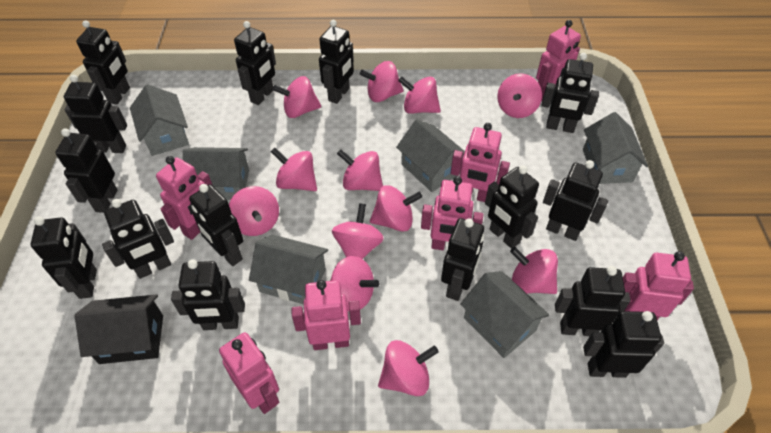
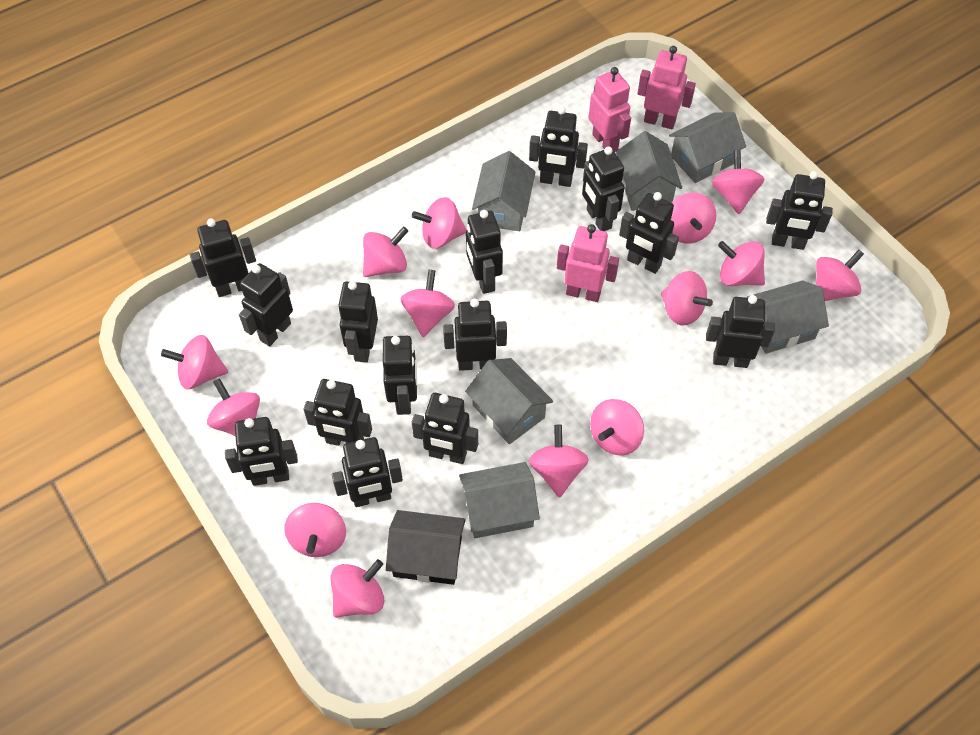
pink robot: [156,156,212,240] [219,332,279,414] [291,280,361,350] [421,176,484,250] [451,123,510,202] [536,20,581,102] [623,251,694,320] = 7 -> [557,224,619,302] [588,67,631,152] [637,46,696,129] = 3
pink spinning top: [229,186,279,236] [271,148,317,191] [273,76,321,118] [330,256,379,311] [332,203,384,259] [337,149,383,191] [360,61,404,102] [370,185,422,232] [378,340,439,396] [398,76,441,114] [497,73,542,118] [510,247,558,294] = 12 -> [161,335,228,389] [207,378,260,436] [284,503,346,557] [331,559,384,618] [363,227,408,277] [400,270,455,337] [412,197,467,249] [529,425,589,498] [590,399,644,456] [661,271,713,326] [671,193,716,243] [712,150,764,214] [718,241,765,286] [816,250,864,301] = 14

